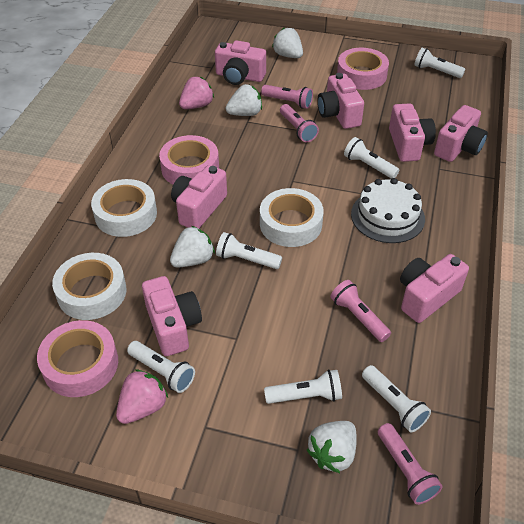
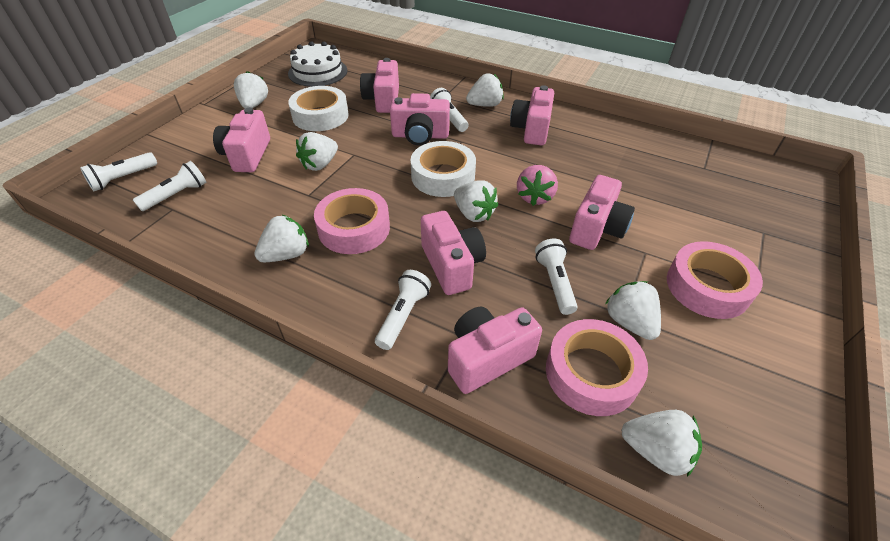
pink flashlight: [261,85,313,109] [280,104,319,142] [331,280,391,342] [378,423,442,505] = 4 -> none = 0
pink strawberry: [116,369,168,424] [179,77,214,109] = 2 -> [517,165,558,206] = 1
white flashlight: [127,341,195,393] [216,232,282,269] [264,370,342,404] [344,137,399,179] [362,365,431,432] [414,48,465,78] = 6 -> [80,152,157,191] [133,161,206,211] [375,270,431,350] [430,88,468,132] [535,239,578,315] = 5
white strawberry: [170,226,215,267] [226,84,262,116] [272,27,303,58] [307,421,357,473] = 4 -> [234,71,268,109] [254,215,309,262] [296,132,338,171] [454,180,498,222] [466,73,504,107] [605,281,661,340] [621,410,702,477] = 7
white tape: [52,253,127,320] [91,179,157,237] [260,188,324,247] = 3 -> [288,86,349,131] [411,141,476,197] = 2

